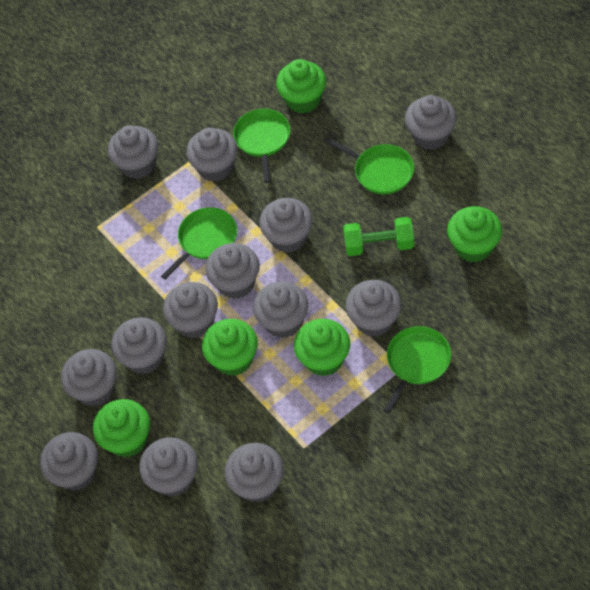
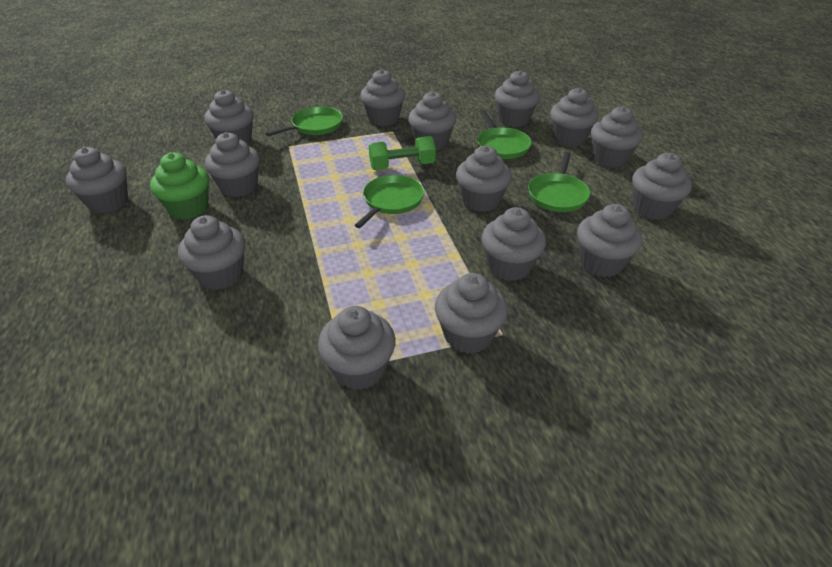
green cupcake: [93,399,150,457] [202,319,258,376] [276,59,326,114] [294,319,350,376] [447,206,502,262] = 5 -> [150,153,209,220] = 1
grey cupcake: [40,432,98,491] [61,349,117,406] [108,125,158,179] [111,317,167,374] [139,437,198,497] [163,282,218,338] [186,128,237,182] [205,243,260,299] [225,443,284,503] [253,281,308,338] [259,198,313,253] [345,280,402,337] [405,95,457,150] = 13 -> [65,147,128,214] [178,215,245,290] [205,89,254,144] [205,132,260,197] [318,306,396,390] [360,69,405,126] [408,91,456,151] [435,273,508,354] [456,146,512,212] [482,207,546,281] [495,70,540,127] [550,88,599,147] [577,204,643,277] [591,106,643,168] [632,153,692,220] = 15

